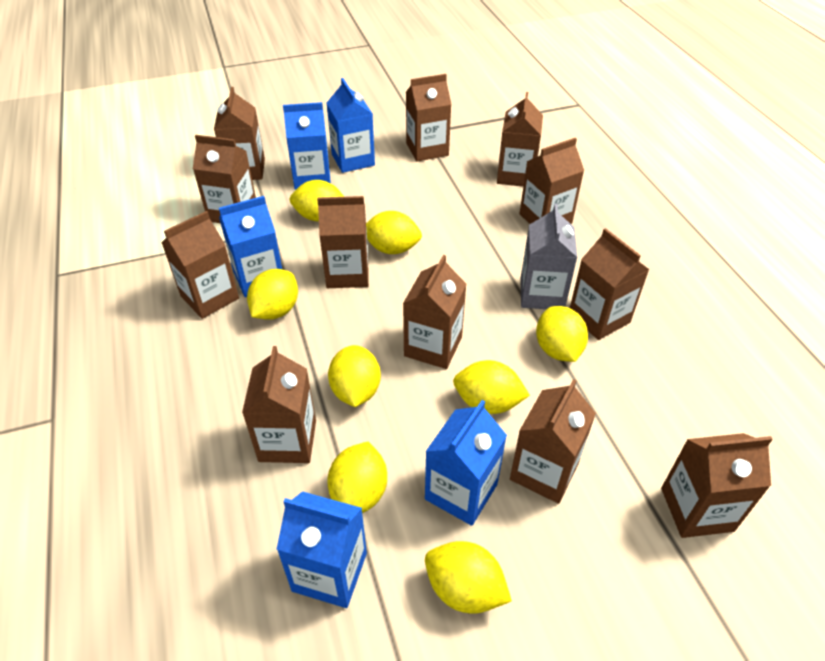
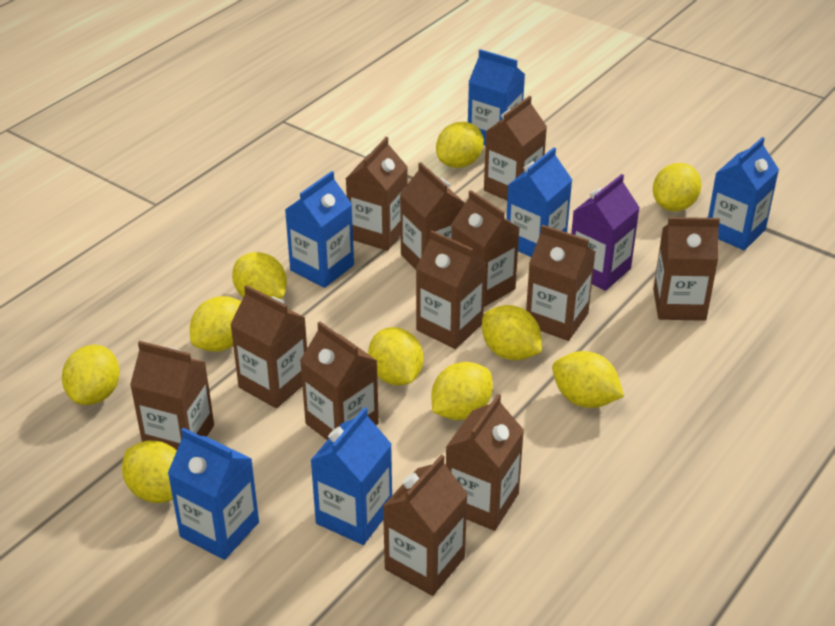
blue carton: [219,196,282,297] [276,491,367,608] [283,102,331,190] [327,78,375,173] [425,400,507,526] = 5 -> [167,428,259,560] [285,171,354,288] [310,407,392,545] [468,49,525,146] [506,147,572,257] [708,137,779,250] = 6
grey carton: [520,203,578,309] = 1 -> none = 0
purple carton: none = 0 -> [571,174,640,291] = 1
yellow lemon: [247,269,298,320] [290,180,344,222] [327,441,387,513] [328,345,381,407] [366,211,422,254] [425,541,512,614] [453,360,530,414] [536,306,588,362] = 8 -> [62,345,120,405] [122,440,177,503] [190,296,241,352] [232,252,287,299] [368,327,423,386] [432,362,493,420] [436,122,484,168] [482,305,542,361] [552,351,624,408] [653,163,701,211] = 10

